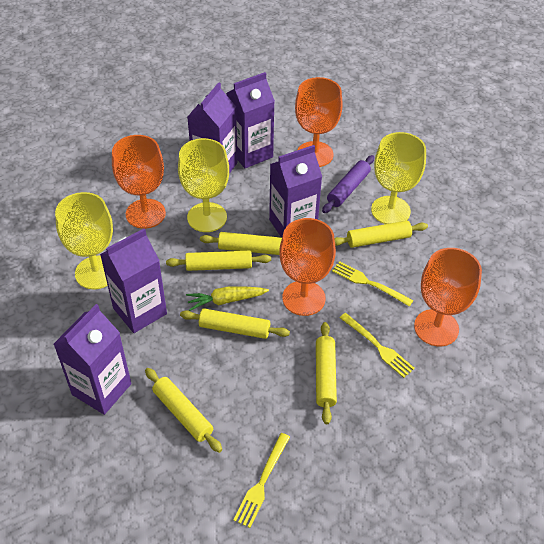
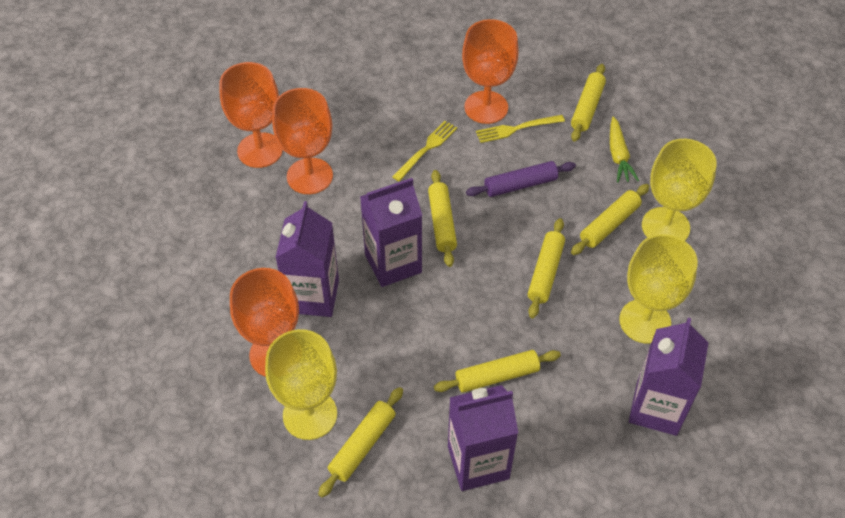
purple carton: [53,304,131,415] [100,229,167,333] [187,82,237,174] [226,72,275,168] [269,145,322,238] = 5 -> [275,201,339,317] [360,178,422,287] [448,385,518,491] [629,318,708,436] = 4
yellow fork: [233,433,290,528] [332,261,413,307] [340,313,415,378] = 3 -> [392,121,457,181] [476,115,565,143] = 2

